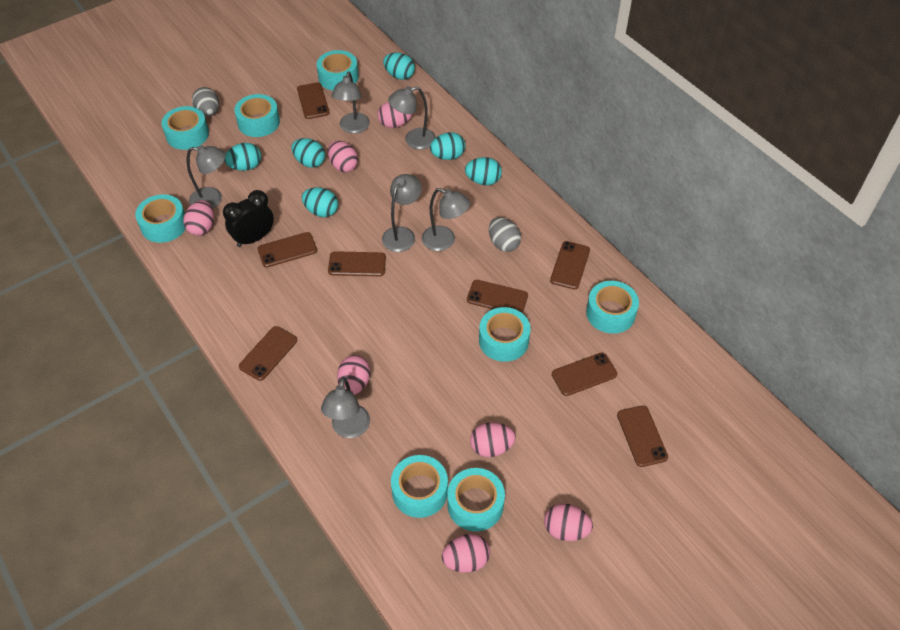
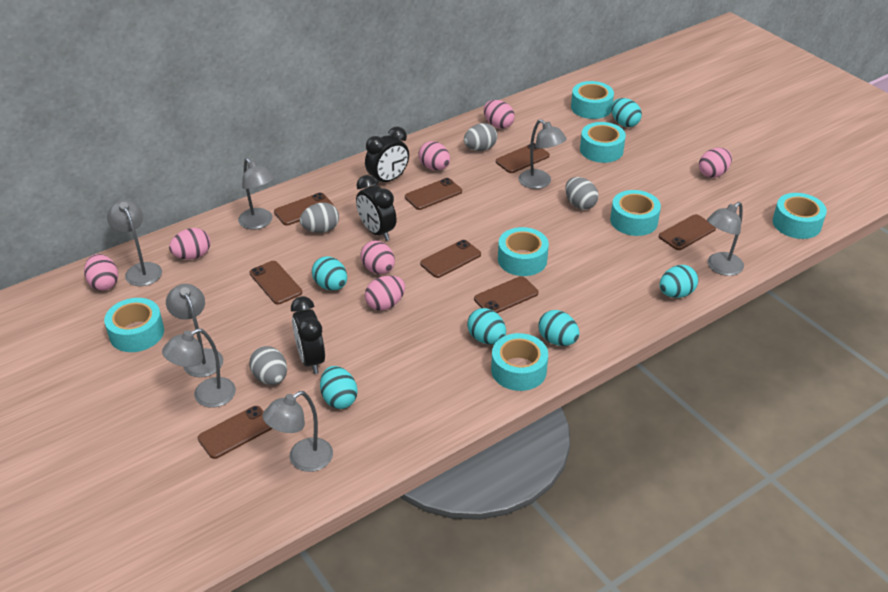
black clock: [223,190,274,247] = 1 -> [291,296,325,374] [356,175,397,241] [365,126,409,186] = 3
grey egg: [192,87,219,116] [489,217,521,252] = 2 -> [249,346,287,385] [300,202,339,233] [464,123,497,151] [565,177,598,210] = 4
grey lamp: [187,145,226,208] [321,377,370,438] [332,72,370,134] [382,174,422,252] [388,86,436,150] [422,188,470,251] = 6 -> [107,200,162,286] [162,328,236,408] [166,284,223,377] [238,158,275,230] [263,391,333,472] [519,119,567,189] [707,202,744,276] = 7
turquoise tape: [135,194,185,243] [161,106,209,150] [234,94,280,137] [316,50,359,91] [391,455,448,518] [447,468,505,531] [479,307,530,362] [586,281,639,334] = 8 -> [104,298,164,352] [491,333,548,391] [498,227,549,276] [571,81,614,119] [580,122,626,163] [610,190,661,236] [773,193,827,239] = 7

